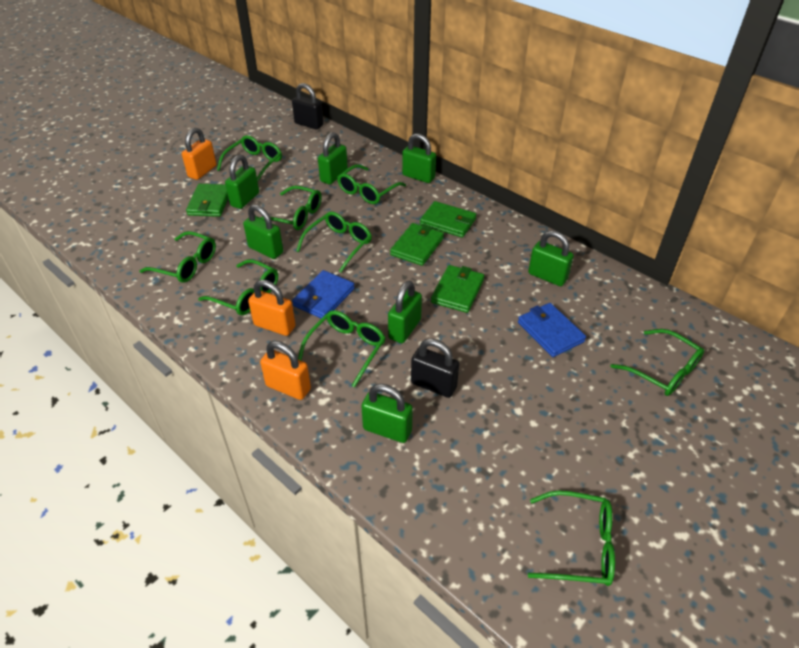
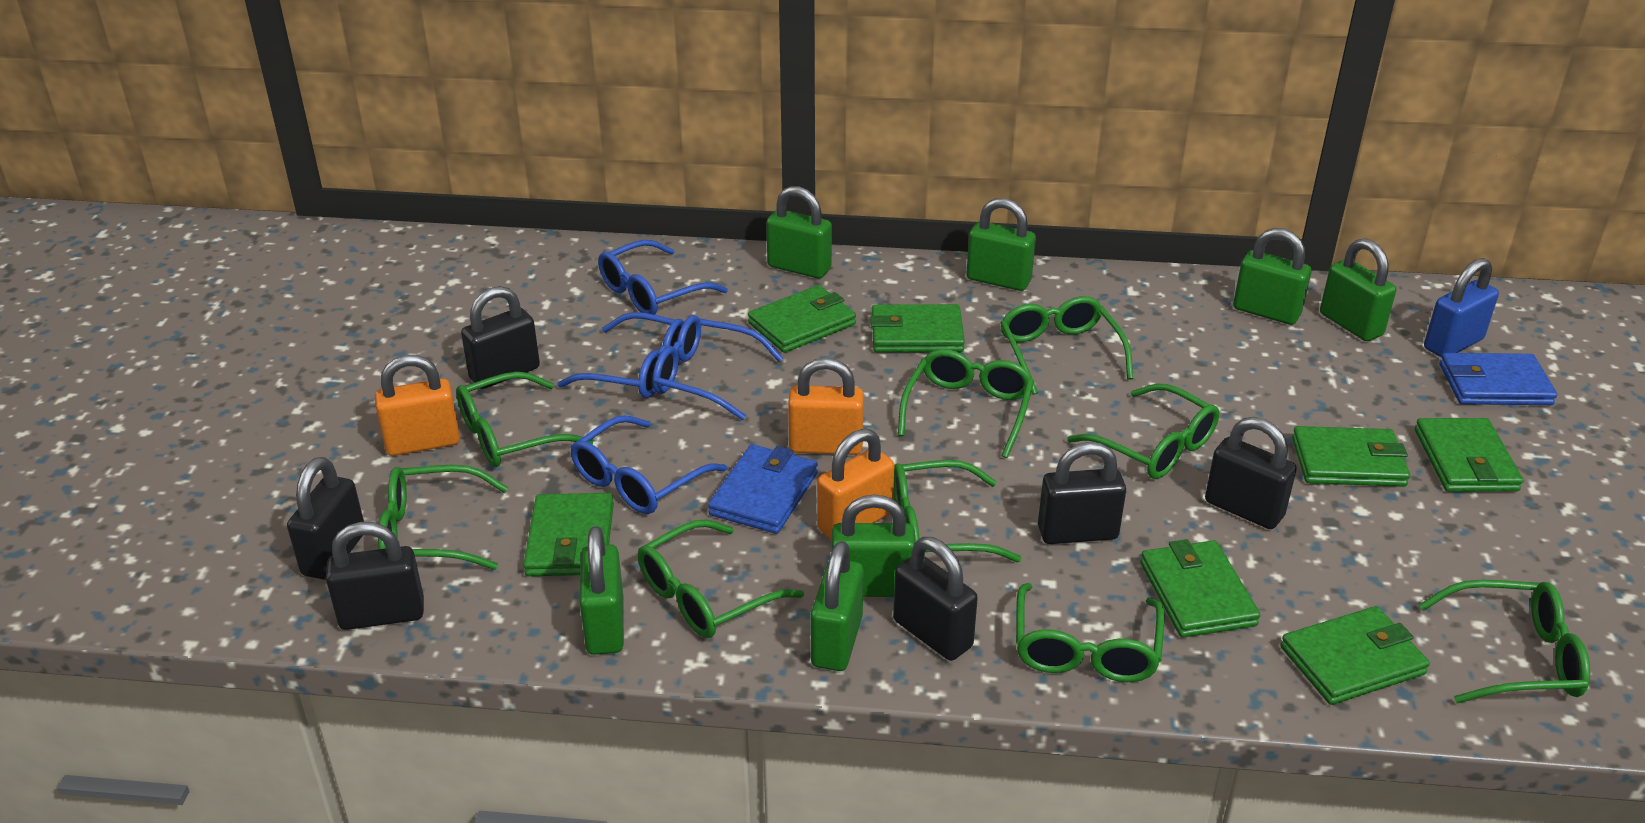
black padlock: [292,83,324,130] [411,338,459,398] = 2 -> [287,457,364,580] [326,522,424,630] [461,286,540,389] [893,537,978,661] [1038,442,1126,544] [1205,417,1297,529] = 6
blue glasses: none = 0 -> [557,312,685,398] [570,415,727,514] [598,240,728,315] [653,315,783,420] = 4
blue padlock: none = 0 -> [1424,258,1499,358] = 1
green wallet: [186,184,228,217] [390,223,444,266] [420,201,476,238] [431,265,484,313] = 4 -> [523,493,614,576] [748,285,856,353] [870,304,965,353] [1140,539,1260,638] [1280,606,1430,705] [1292,426,1410,487] [1415,418,1523,492] = 7

